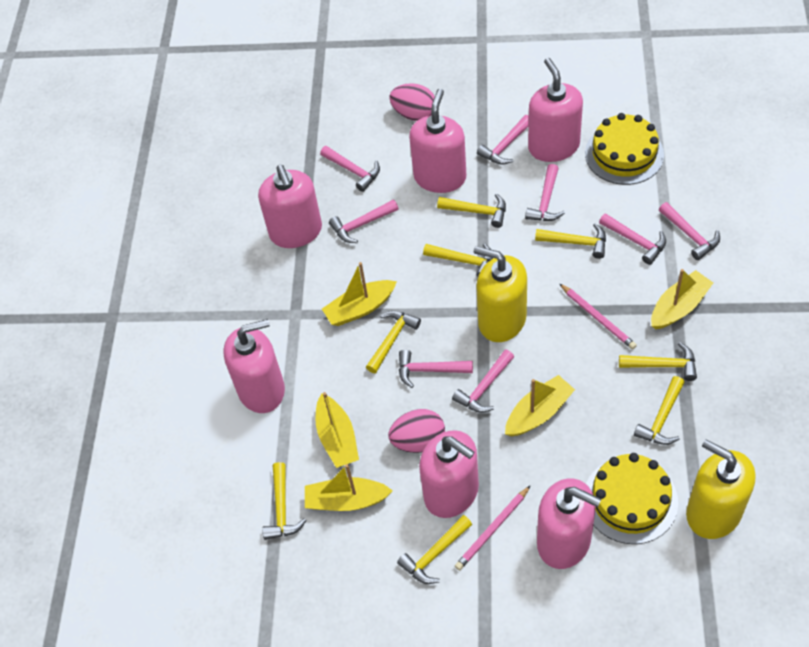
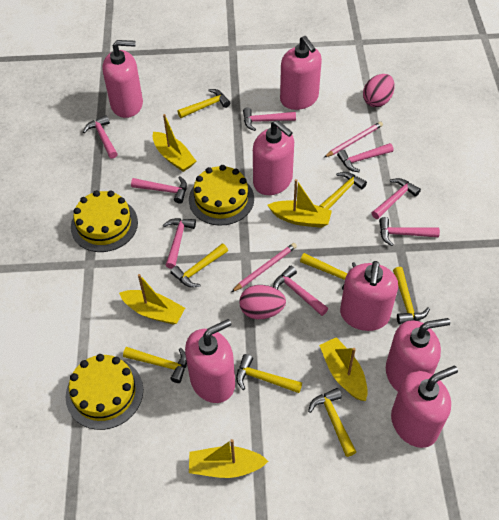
pink soap dispenser: [224,319,285,413] [258,165,322,248] [409,89,466,193] [419,430,479,518] [528,58,583,162] [537,478,601,569] = 6 -> [102,40,143,118] [185,319,235,403] [253,120,294,195] [280,36,322,110] [340,261,398,331] [386,318,450,392] [391,366,458,448] = 7
yellow cake: [585,113,664,185] [586,453,678,544] = 2 -> [66,354,143,430] [71,190,138,252] [189,165,254,226] = 3
yellow soap dispenser: [474,246,527,342] [686,439,756,539] = 2 -> none = 0

